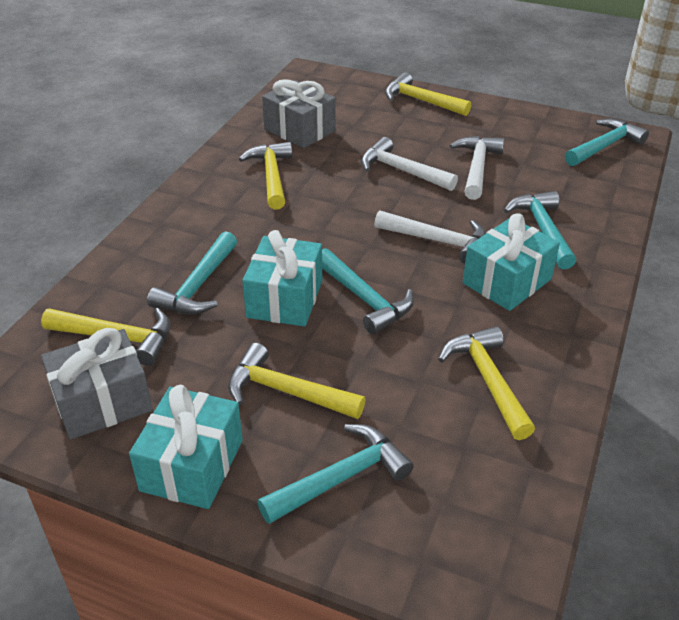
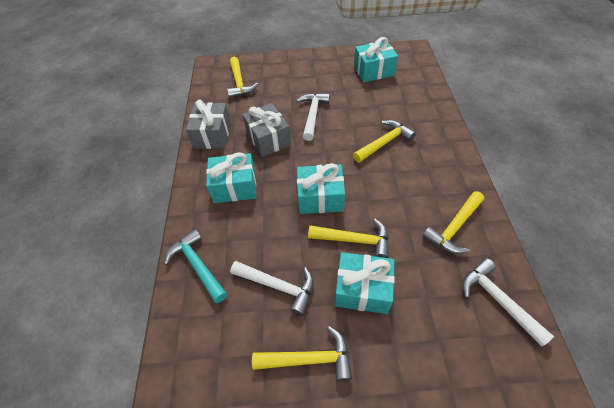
turquoise gift: [129,385,243,509] [242,230,322,327] [463,214,560,311] = 3 -> [206,152,256,203] [297,163,345,214] [335,252,395,314] [354,37,398,82] = 4
turquoise hammer: [147,231,237,315] [257,424,414,524] [322,248,414,335] [504,191,576,270] [565,118,649,166] = 5 -> [164,229,227,303] = 1

